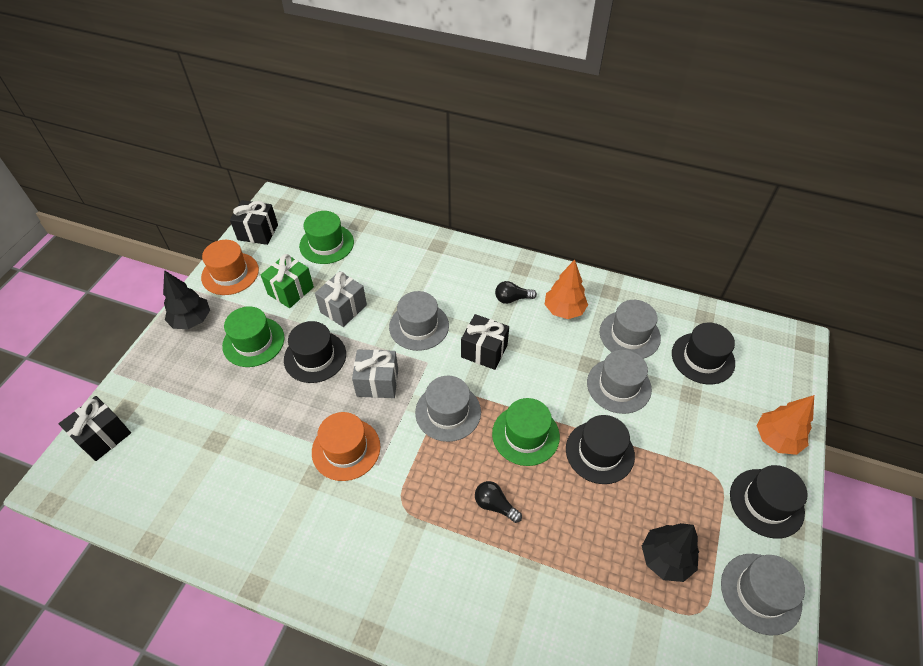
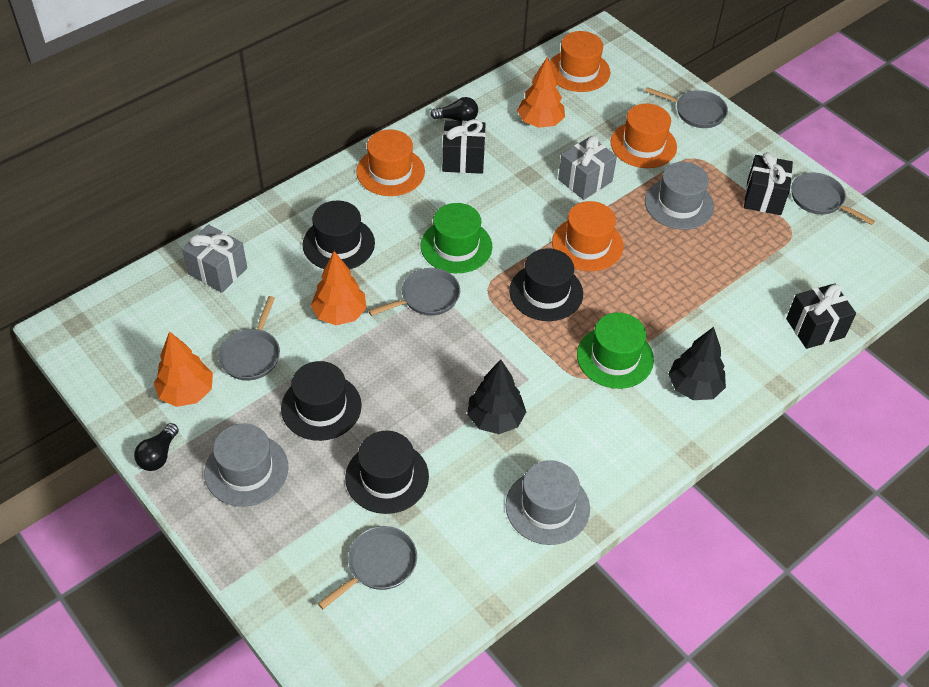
green gift: [261,254,314,308] = 1 -> none = 0
green hat: [222,306,284,367] [299,211,354,264] [492,398,560,466] = 3 -> [421,203,492,273] [577,312,654,389] = 2
grey hat: [389,291,449,351] [415,376,481,442] [587,350,652,414] [600,300,661,359] [721,554,805,635] = 5 -> [204,423,289,507] [505,460,590,545] [645,162,714,230] = 3
grey pan: none = 0 -> [218,296,280,380] [318,526,417,609] [369,268,460,316] [645,87,728,128] [791,173,875,225] = 5
orange hat: [201,240,259,295] [312,412,380,481] = 2 -> [356,129,425,196] [550,31,610,92] [552,201,623,271] [611,104,677,168] = 4
orange tree: [544,260,588,319] [757,395,814,455] = 2 -> [154,331,213,407] [311,251,366,325] [517,57,565,128] = 3

